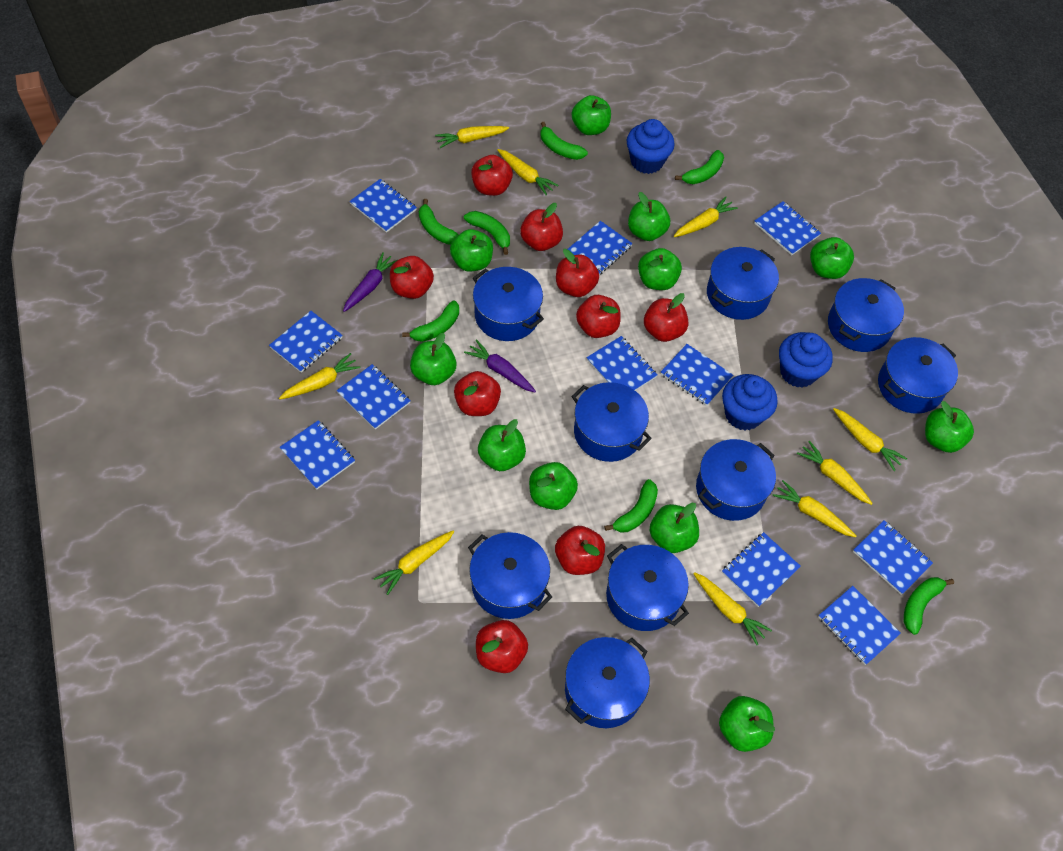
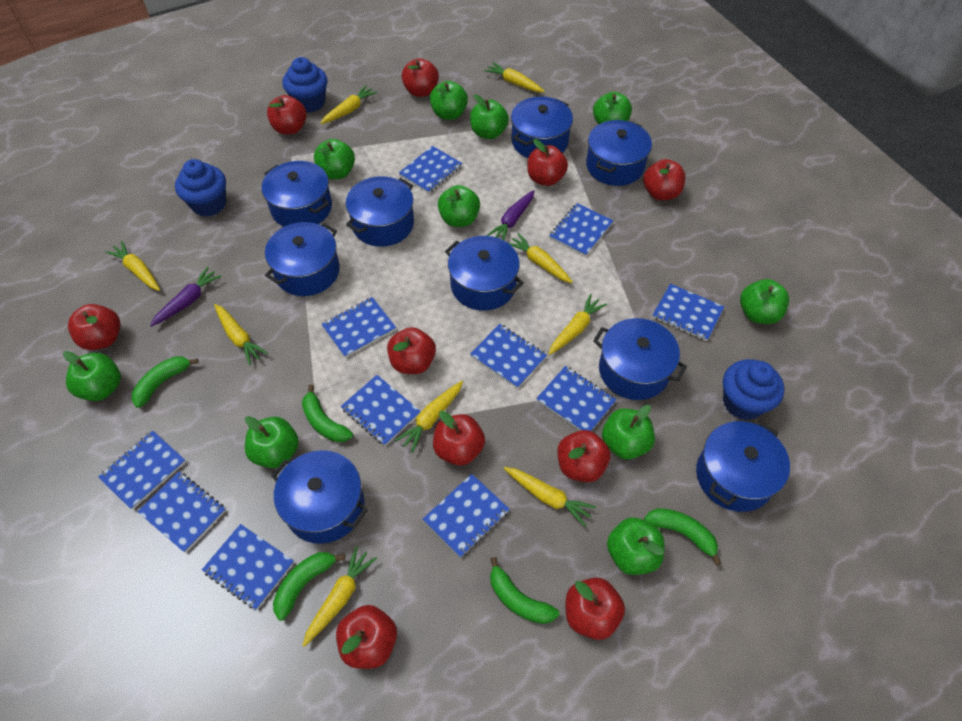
green apple: [410,333,457,385] [450,229,493,272] [478,419,526,471] [529,462,578,510] [572,95,611,135] [628,192,670,241] [638,248,682,290] [650,503,699,553] [719,696,775,752] [810,237,854,279] [925,401,974,453] = 11 -> [63,351,121,401] [245,416,299,468] [314,139,355,179] [430,81,468,120] [438,185,480,227] [470,94,509,139] [593,92,632,124] [602,405,655,459] [607,517,664,575] [740,279,789,324] = 10
green banana: [402,301,459,342] [419,199,458,245] [464,211,510,255] [540,122,588,160] [604,479,658,532] [675,150,724,184] [904,577,954,635] = 7 -> [132,357,199,408] [273,552,345,621] [302,385,353,442] [490,557,559,624] [644,508,721,566] = 5
red apple: [390,256,434,299] [454,371,501,416] [471,155,513,196] [476,620,528,673] [520,203,563,251] [555,526,605,575] [556,249,599,297] [576,295,621,338] [644,293,688,342] = 9 -> [68,304,120,350] [267,95,307,135] [336,605,397,669] [387,327,436,374] [402,58,439,97] [433,411,485,466] [527,139,568,186] [558,430,610,482] [566,577,625,640] [643,159,685,200] = 10

